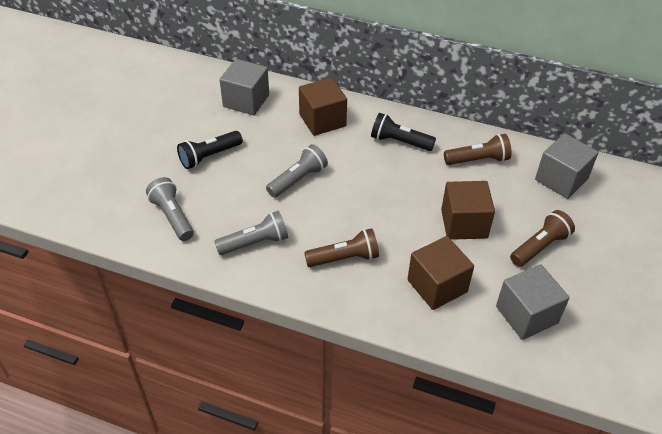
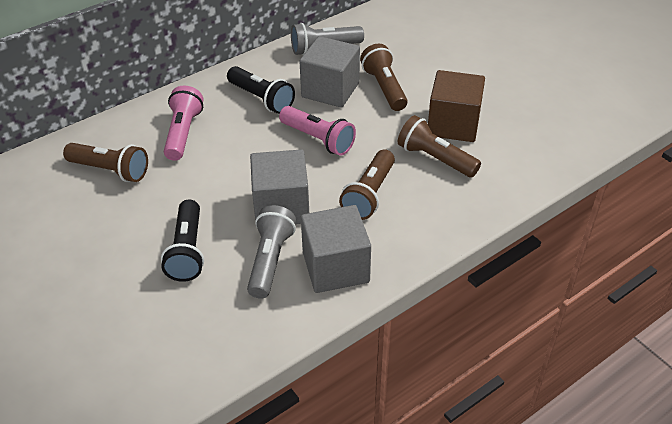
brown cube: [299,78,347,136] [408,236,474,310] [441,181,495,240] = 3 -> [428,70,485,142] = 1
brown flashlight: [304,228,379,267] [444,134,511,165] [510,210,575,267] = 3 -> [63,143,148,182] [339,149,395,220] [360,44,408,111] [398,115,481,177] = 4
grey flashlight: [146,177,194,241] [214,211,288,255] [266,144,328,198] = 3 -> [247,205,296,299] [291,23,364,55] = 2
pink flashlight: none = 0 -> [164,86,203,161] [279,106,356,156] = 2

